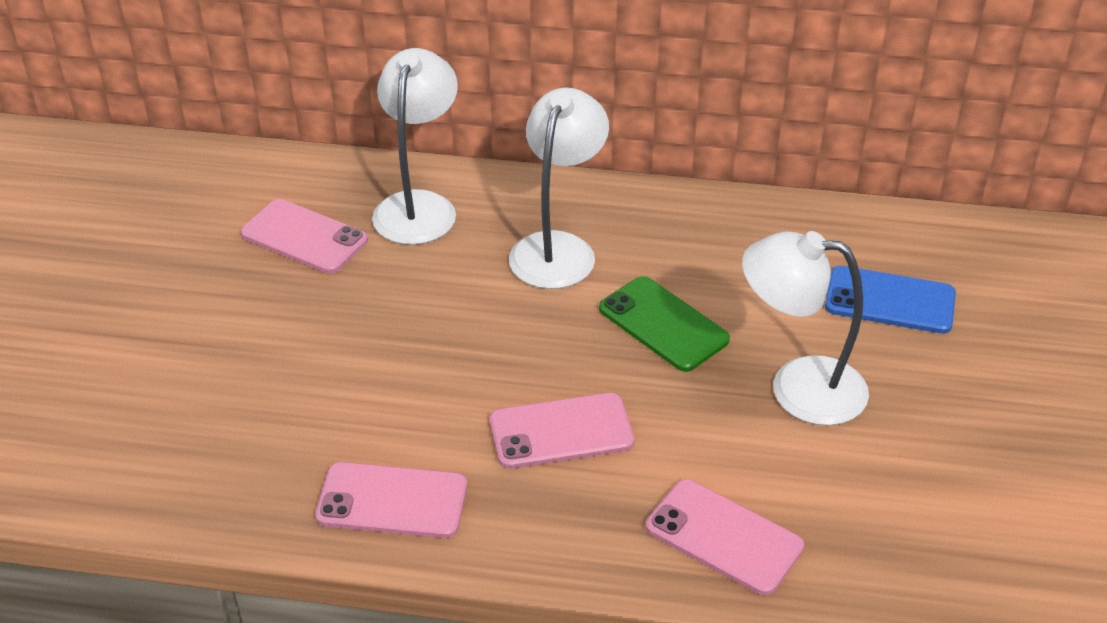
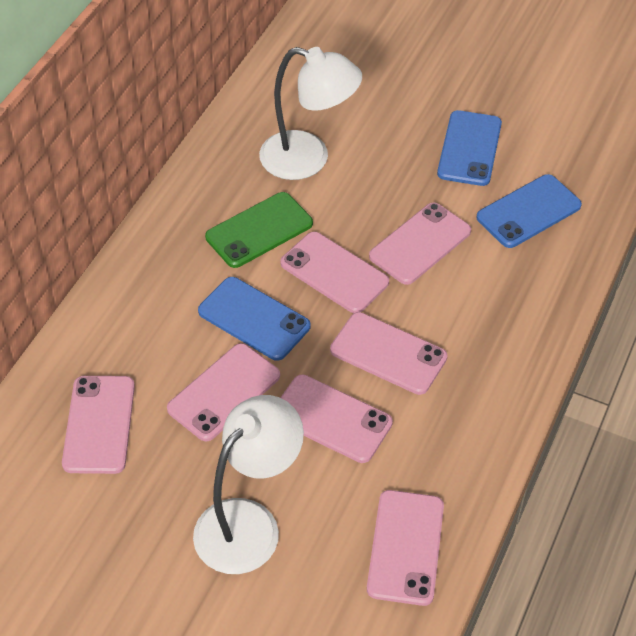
blue phone: [825,266,956,333] = 1 -> [198,277,311,361] [437,110,502,186] [477,174,582,248] = 3
pink phone: [241,199,368,274] [315,462,467,538] [490,393,634,469] [646,479,804,595] = 4 -> [62,376,135,474] [167,343,280,441] [280,232,389,313] [280,375,393,463] [330,312,448,395] [367,490,444,606] [369,203,471,285] = 7
white lamp: [372,48,458,245] [509,87,609,289] [742,231,869,426] = 3 -> [193,395,304,574] [259,47,362,180] = 2

